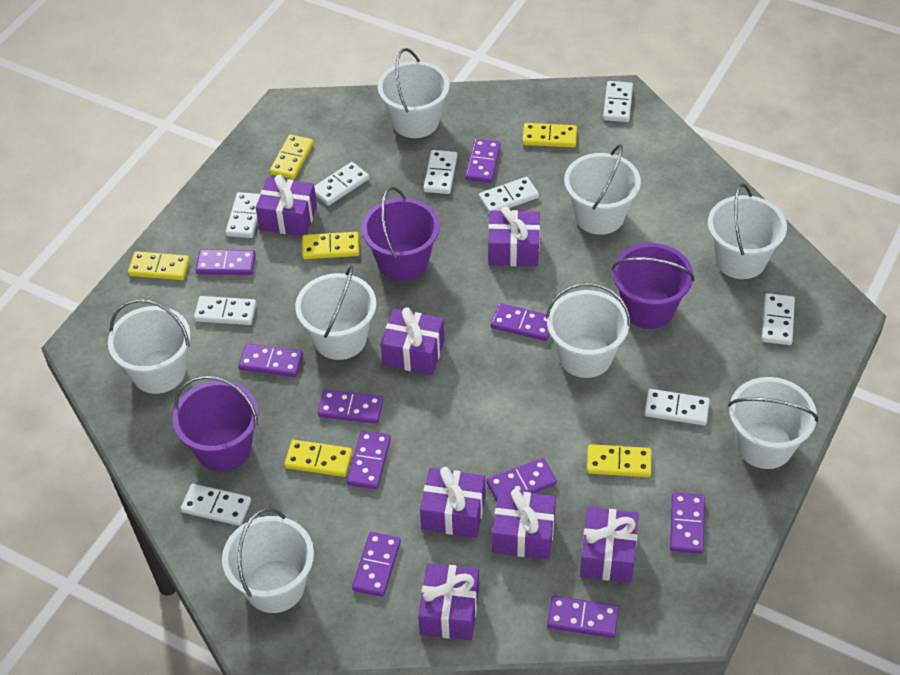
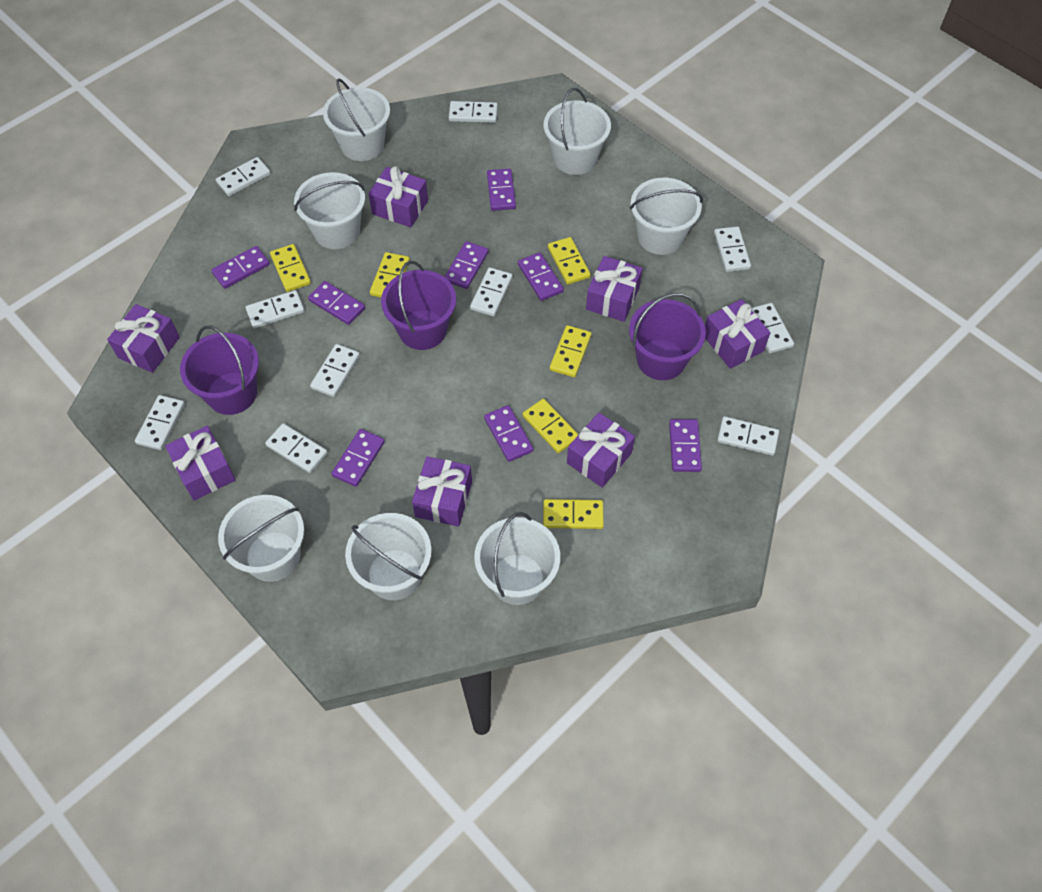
purple domino: [196,249,256,275] [238,343,303,377] [318,390,383,424] [347,431,391,489] [352,532,401,597] [465,139,501,183] [487,458,557,502] [491,303,550,341] [547,596,619,638] [670,492,705,554] = 10 -> [211,246,270,289] [308,281,365,325] [331,429,385,487] [445,241,489,289] [484,405,534,462] [487,169,516,211] [518,252,564,301] [669,419,702,472] = 8
white bucket: [108,299,191,394] [222,508,314,613] [295,266,376,360] [378,48,449,138] [546,283,631,378] [564,144,641,235] [708,183,787,279] [728,377,818,469] = 8 -> [218,495,304,582] [294,172,365,249] [323,78,390,161] [345,513,432,600] [474,512,560,605] [544,88,611,175] [630,178,703,255] = 7
white domino: [181,483,251,526] [194,296,256,325] [226,192,260,238] [314,162,369,206] [423,150,457,194] [479,177,539,214] [603,81,633,122] [644,389,710,425] [762,293,795,345] = 9 -> [135,395,185,450] [216,157,271,196] [246,290,304,329] [265,423,328,473] [310,344,360,397] [449,101,498,123] [470,267,513,316] [714,226,751,272] [717,416,779,456] [751,303,794,353] = 10

